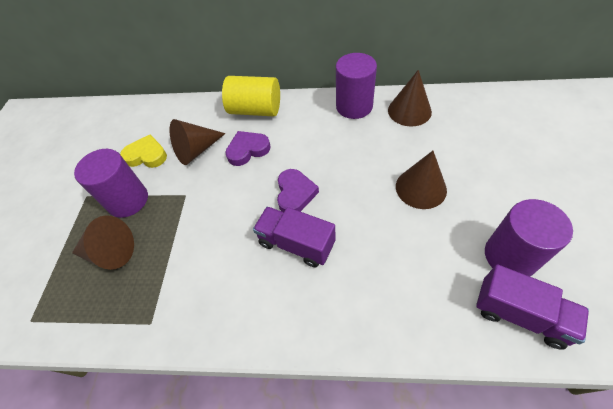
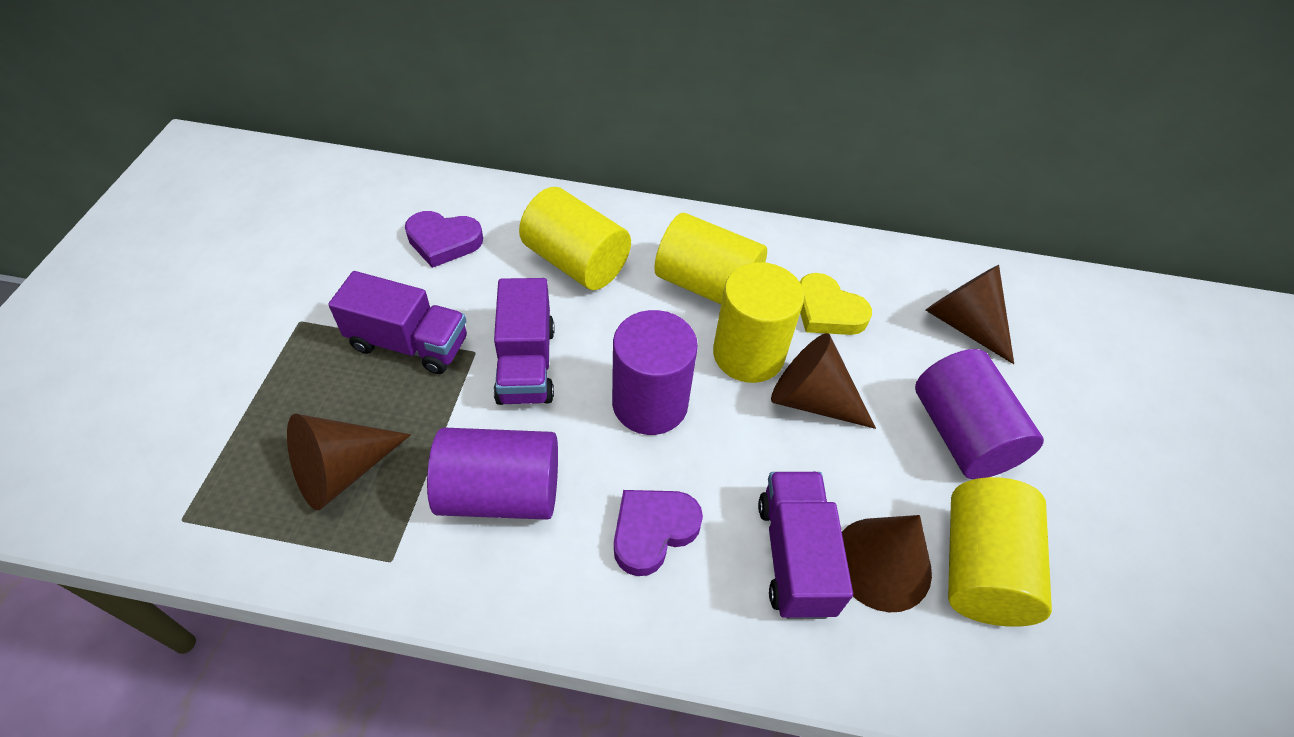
purple truck: [253,207,336,268] [476,264,589,350] = 2 -> [328,271,467,374] [494,278,555,405] [758,472,853,619] = 3
yellow cylinder: [222,76,280,116] = 1 -> [519,187,631,290] [654,213,767,304] [713,262,804,383] [948,477,1052,627] = 4

